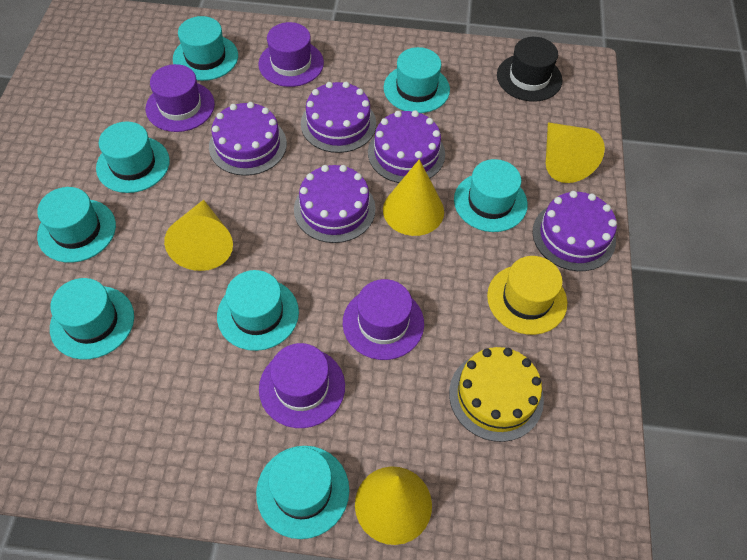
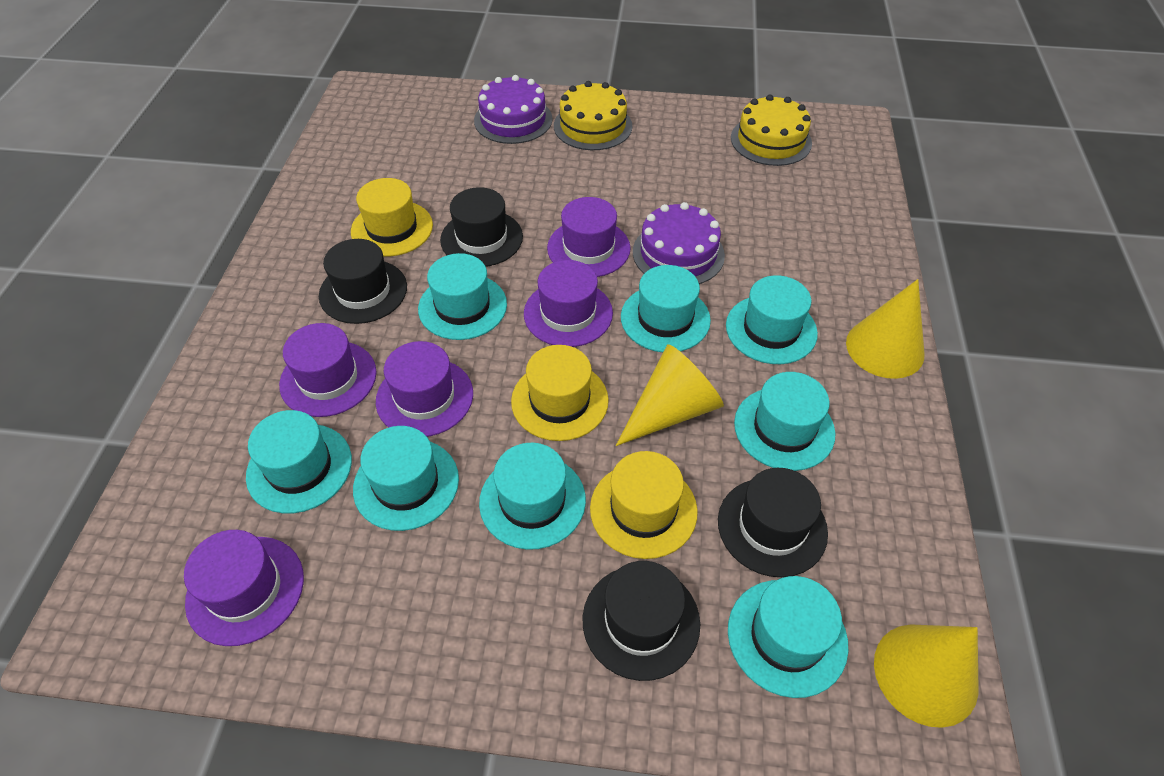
black hat: [497,37,562,102] = 1 -> [319,239,407,324] [440,187,523,267] [582,561,700,681] [718,468,828,577] = 4
purple cake: [209,102,287,176] [294,165,376,243] [301,82,376,153] [368,110,445,183] [533,191,617,271] = 5 -> [474,75,552,144] [633,202,725,284] = 2
purple hat: [146,64,215,132] [258,22,324,87] [259,343,345,428] [343,279,424,360] = 4 -> [184,530,304,646] [279,323,377,417] [376,341,473,437] [524,260,613,347] [547,197,631,277] = 5
yellow cake: [449,347,544,442] = 1 -> [554,81,633,150] [731,94,812,166] = 2
yellow cone: [164,200,233,271] [355,466,432,545] [383,159,444,236] [546,122,605,183] = 4 -> [616,344,724,446] [846,279,925,379] [874,624,979,728] = 3
yellow hat: [487,256,567,335] = 1 -> [351,178,433,257] [511,345,609,441] [590,451,698,559] = 3

